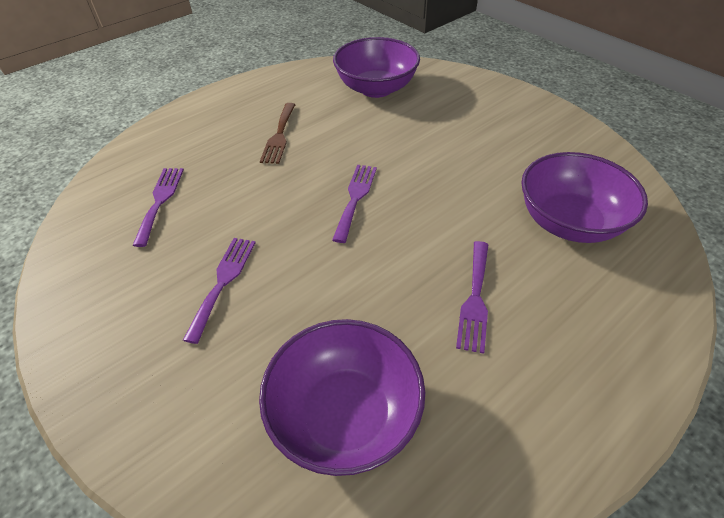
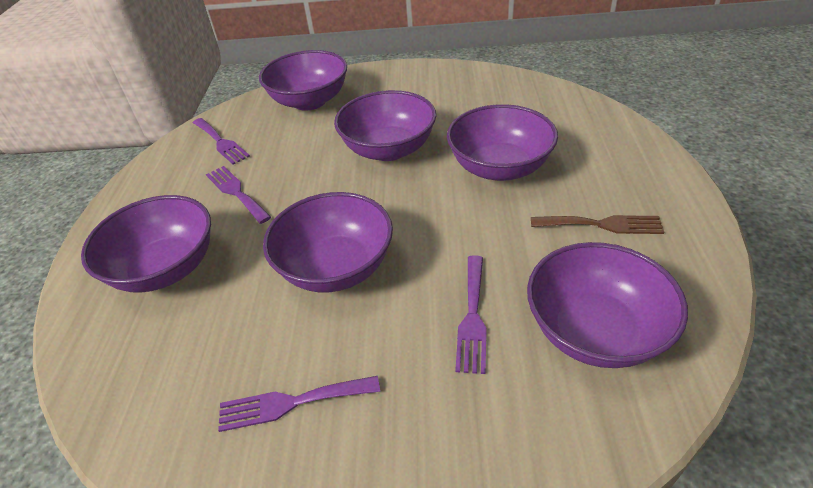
purple bowl: [259,319,425,476] [333,37,420,98] [521,152,648,243] = 3 -> [81,195,211,293] [259,50,347,111] [263,192,393,292] [334,90,436,161] [447,104,558,181] [527,242,688,368] = 6

